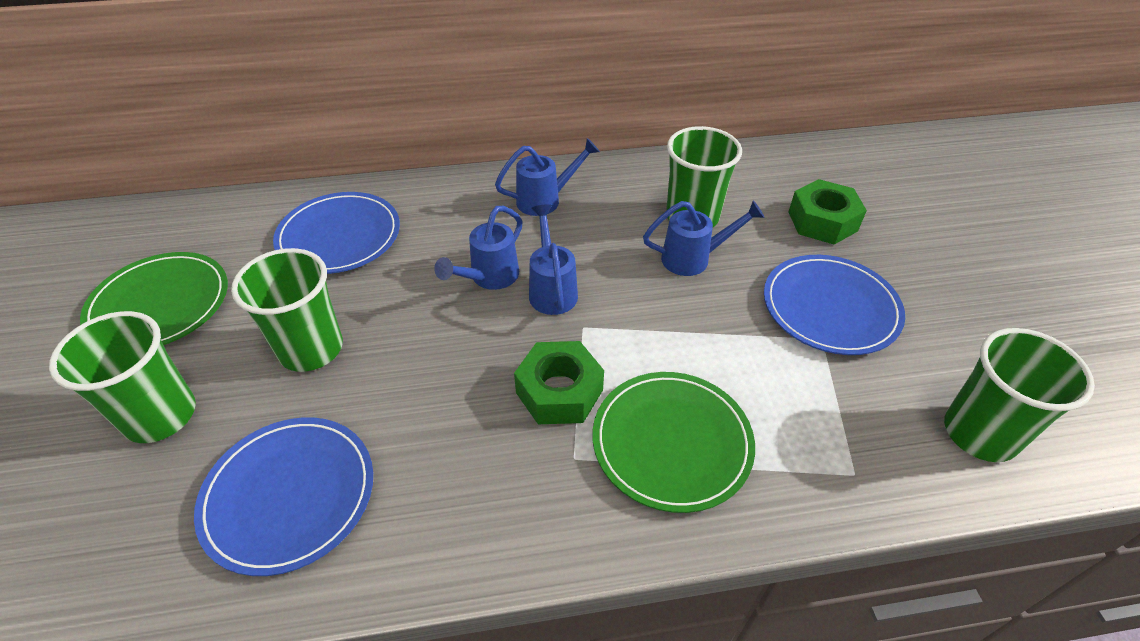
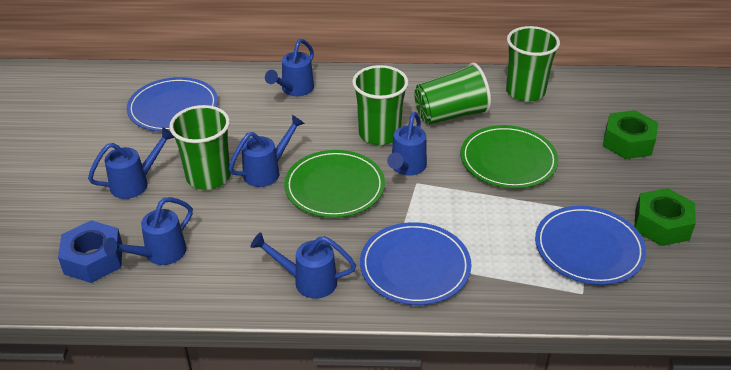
blue nut: none = 0 -> [58,220,122,283] = 1
blue watering can: [434,206,523,290] [495,138,600,216] [529,204,578,315] [643,201,765,276] = 4 -> [88,128,175,199] [104,197,193,265] [229,115,305,187] [250,232,356,299] [265,39,314,96] [387,112,427,175] = 6

